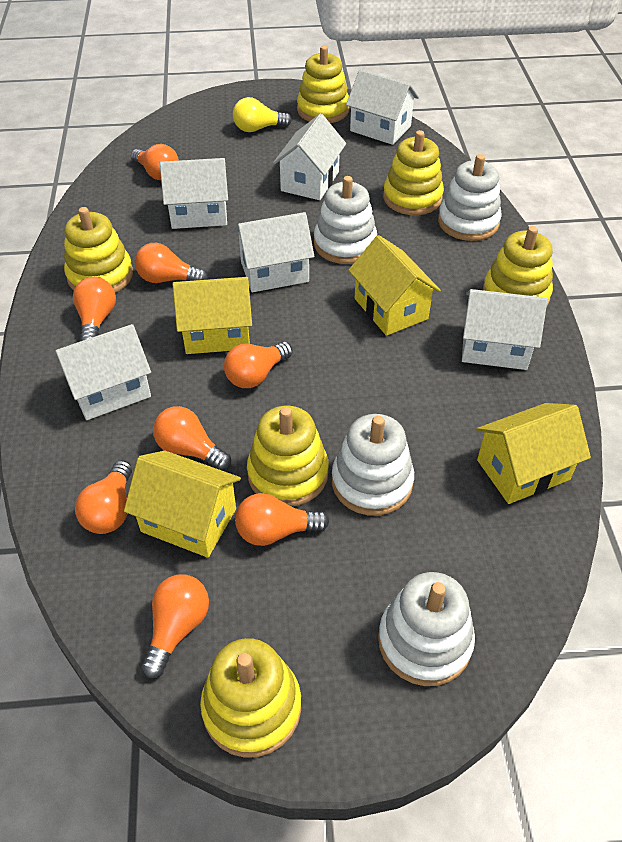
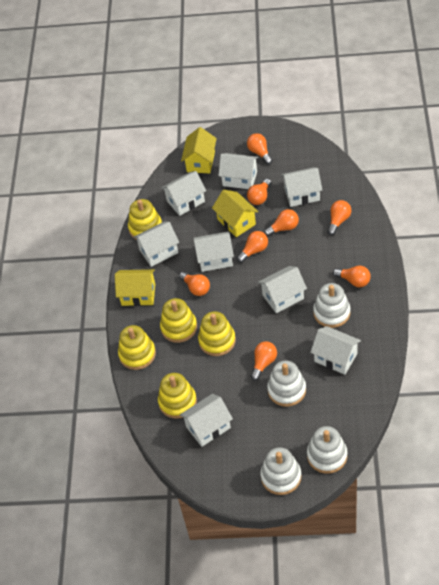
white house: [54,324,151,420] [160,158,228,229] [234,212,314,292] [273,114,346,200] [346,69,419,145] [462,289,547,370] = 6 -> [133,222,179,267] [161,171,206,216] [180,394,233,447] [193,232,234,272] [218,153,259,189] [258,266,307,313] [281,167,322,207] [310,326,361,375] = 8
yellow house: [124,450,241,558] [172,277,252,354] [348,235,441,336] [476,403,591,504] = 4 -> [115,269,155,306] [181,127,217,173] [212,190,258,237] = 3
yellow light bulb: [233,97,292,132] = 1 -> none = 0
yellow stacking toy: [64,207,133,293] [200,638,301,758] [247,406,329,506] [297,45,349,123] [383,130,444,215] [483,226,553,306] = 6 -> [118,325,156,370] [128,199,162,240] [158,373,197,418] [160,298,197,343] [198,311,236,356] = 5

